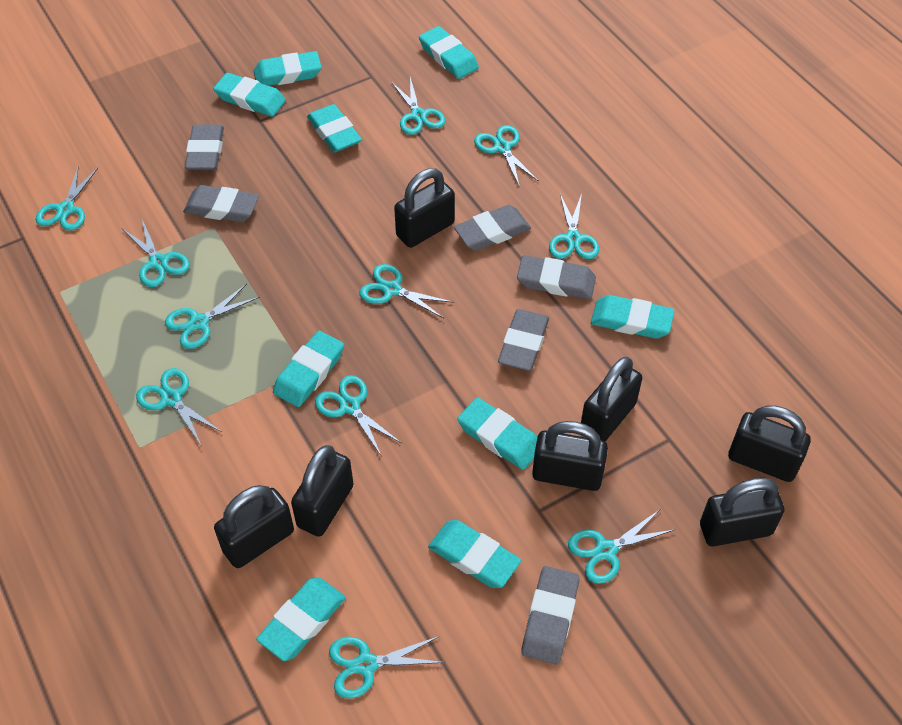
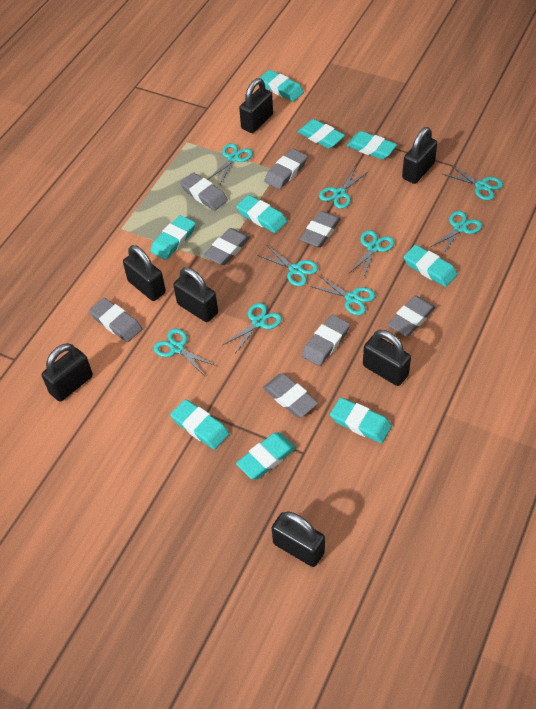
grey eraser: [183,185,259,222] [185,125,224,170] [454,205,531,251] [498,309,549,371] [517,255,596,299] [521,566,580,665] = 6 -> [89,298,142,342] [180,172,228,211] [204,228,250,265] [263,374,318,417] [264,149,308,189] [300,211,341,248] [302,315,350,366] [387,296,436,337] = 8
turquoise scissors: [36,165,98,231] [123,220,190,287] [136,368,222,447] [165,284,260,349] [315,375,401,457] [329,636,445,699] [359,264,454,318] [391,77,445,135] [474,125,539,187] [549,193,599,259] [568,510,676,584] = 11 -> [154,328,216,376] [207,143,253,184] [223,303,282,353] [257,245,318,286] [310,275,375,315] [319,168,368,209] [349,230,394,279] [429,211,482,255] [443,165,503,200] = 9

